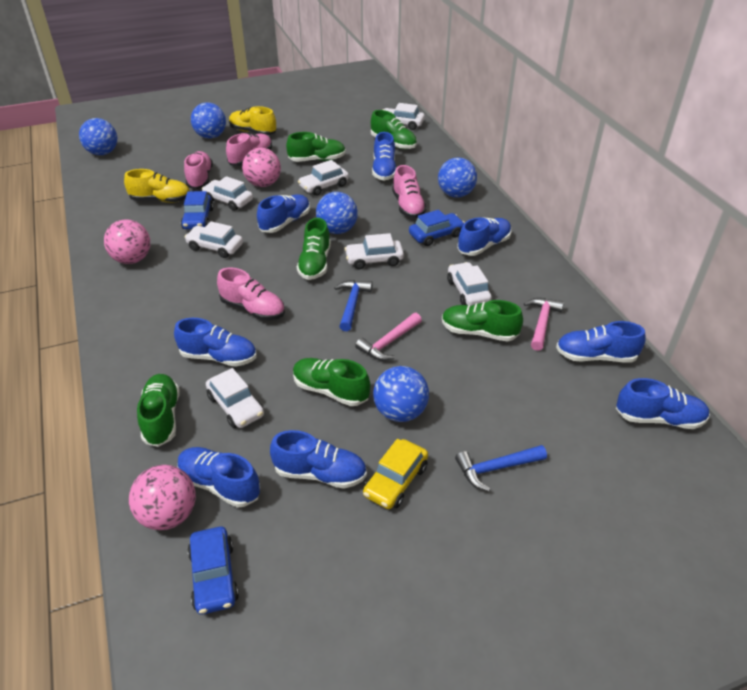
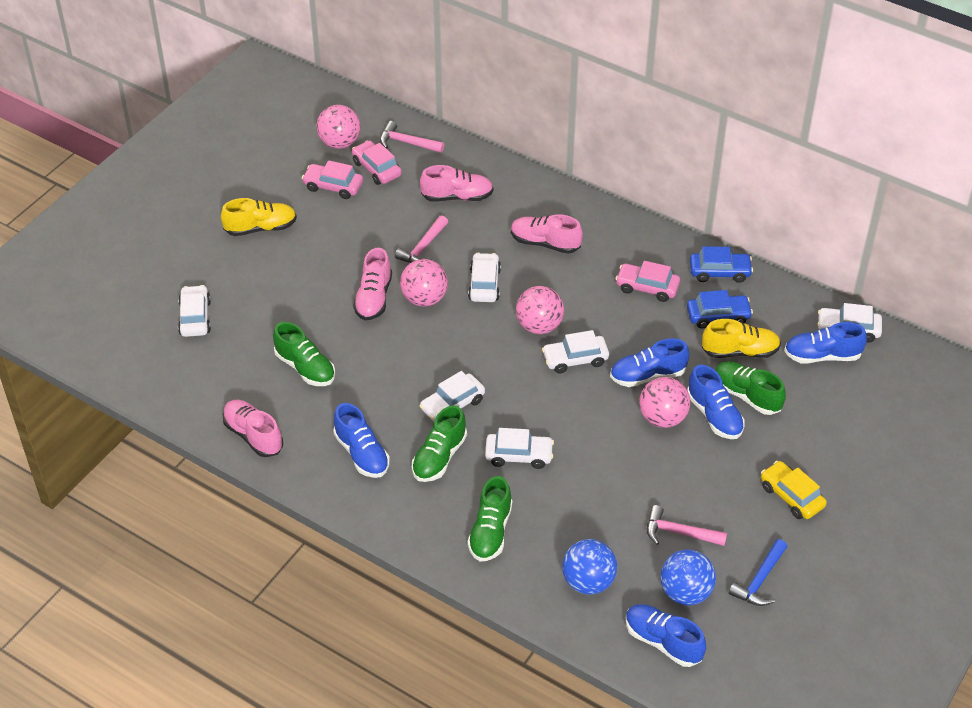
blue ball: [79,118,117,155] [191,102,226,139] [316,192,358,234] [373,366,429,422] [438,157,477,198] = 5 -> [562,539,617,595] [660,549,716,605] = 2
blue car: [181,191,214,229] [188,527,239,614] [409,210,465,246] = 3 -> [687,290,753,329] [690,246,753,283] = 2
blue hammer: [334,280,373,331] [455,445,547,492] = 2 -> [728,539,787,606] = 1
blue shoe: [174,318,257,367] [177,447,260,508] [257,195,310,233] [270,430,367,488] [372,132,396,181] [457,217,511,256] [556,321,646,362] [616,378,710,429] = 8 -> [333,403,390,478] [610,338,689,387] [626,604,706,667] [687,365,745,439] [784,322,867,363] = 5
green shoe: [137,374,180,447] [286,132,346,162] [293,358,370,406] [297,218,331,280] [371,110,417,149] [442,300,523,342] = 6 -> [273,322,335,386] [412,405,467,482] [467,476,512,561] [715,361,786,415] = 4
pink ball: [104,219,150,264] [129,465,196,530] [242,148,281,187] = 3 -> [317,105,360,149] [400,259,448,307] [516,286,564,334] [639,377,690,428] = 4
pink car: none = 0 -> [302,160,363,199] [352,141,402,185] [615,261,680,302] = 3
pink hammer: [355,313,422,361] [524,298,564,351] = 2 -> [380,121,444,153] [395,215,448,263] [647,505,727,546] = 3
white car: [185,221,243,258] [202,176,253,211] [206,368,264,428] [298,160,349,196] [345,233,404,269] [383,103,425,130] [447,262,492,306] = 7 -> [178,285,211,337] [420,371,485,422] [468,253,501,302] [485,428,554,469] [542,330,609,373] [818,303,882,343] = 6

